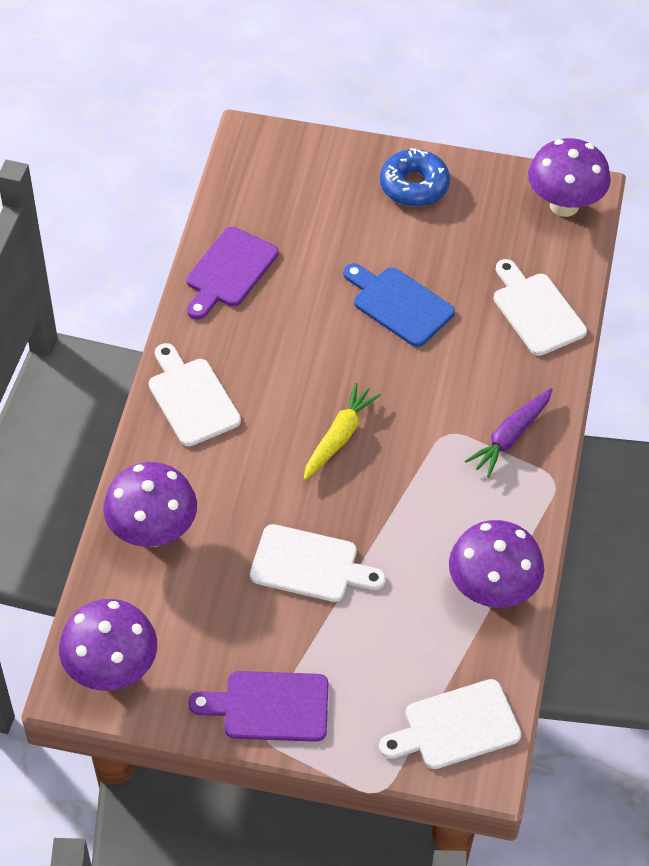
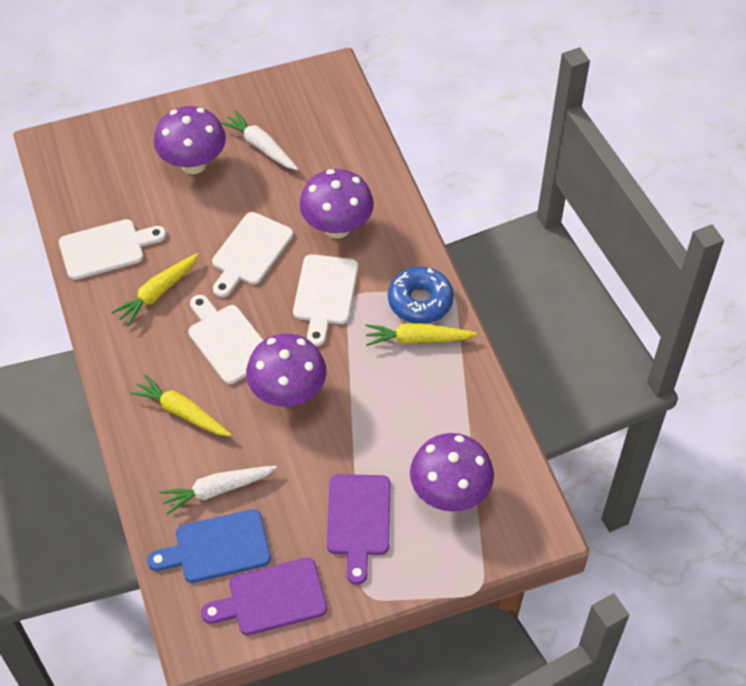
purple carrot: [465,388,553,477] = 1 -> none = 0
white carrot: none = 0 -> [159,466,277,515] [220,110,298,170] = 2
yellow carrot: [304,382,381,480] = 1 -> [111,253,199,327] [130,374,231,436] [365,323,477,346] = 3

